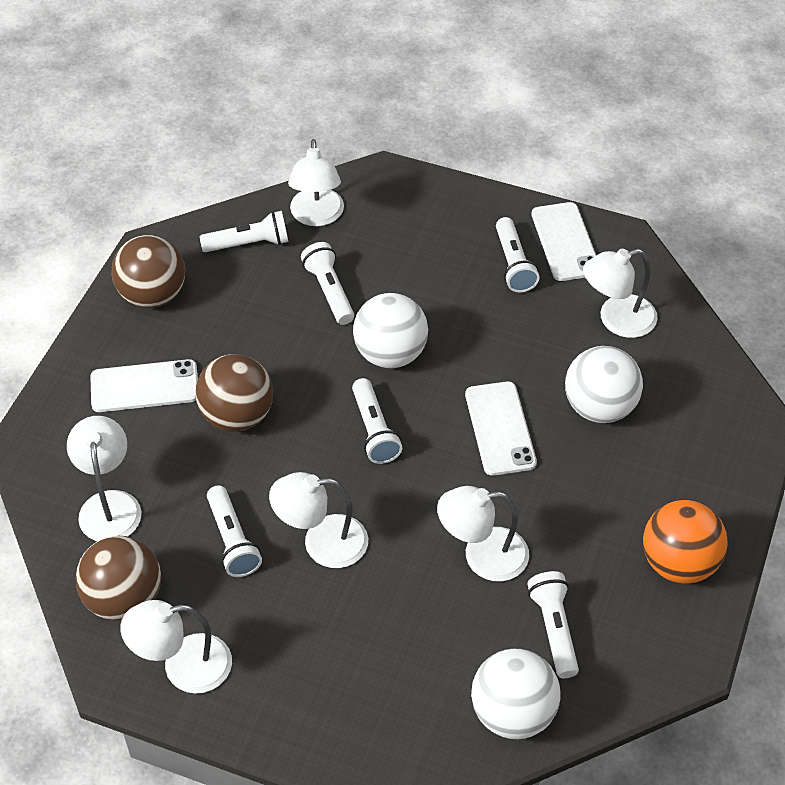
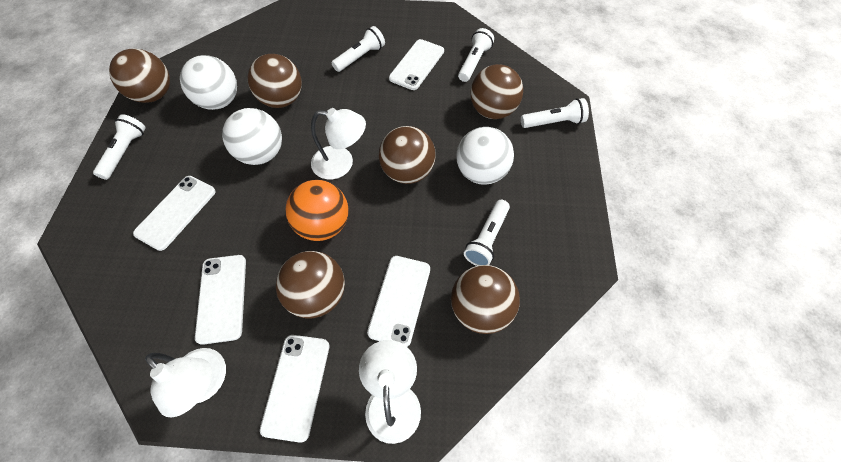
brown ball: [75,536,161,621] [111,235,185,308] [195,354,273,432] = 3 -> [109,48,170,103] [248,54,302,108] [276,251,345,318] [379,126,435,184] [451,265,520,334] [471,64,523,119] = 6
white flashlight: [199,211,288,252] [207,485,262,577] [301,242,354,325] [352,378,402,464] [496,217,539,293] [527,571,579,678] = 6 -> [93,114,145,180] [332,26,385,72] [458,28,494,82] [464,200,510,266] [521,98,589,128] = 5
white lamp: [67,416,142,541] [120,600,232,694] [269,472,368,568] [288,139,344,226] [437,486,529,581] [583,249,658,338] = 6 -> [145,348,226,417] [311,108,366,179] [359,340,421,444] = 3
white phone: [90,359,198,412] [465,381,537,476] [531,202,596,281] = 3 -> [133,176,216,251] [195,255,246,345] [260,335,330,443] [367,256,430,347] [389,39,444,90] = 5

